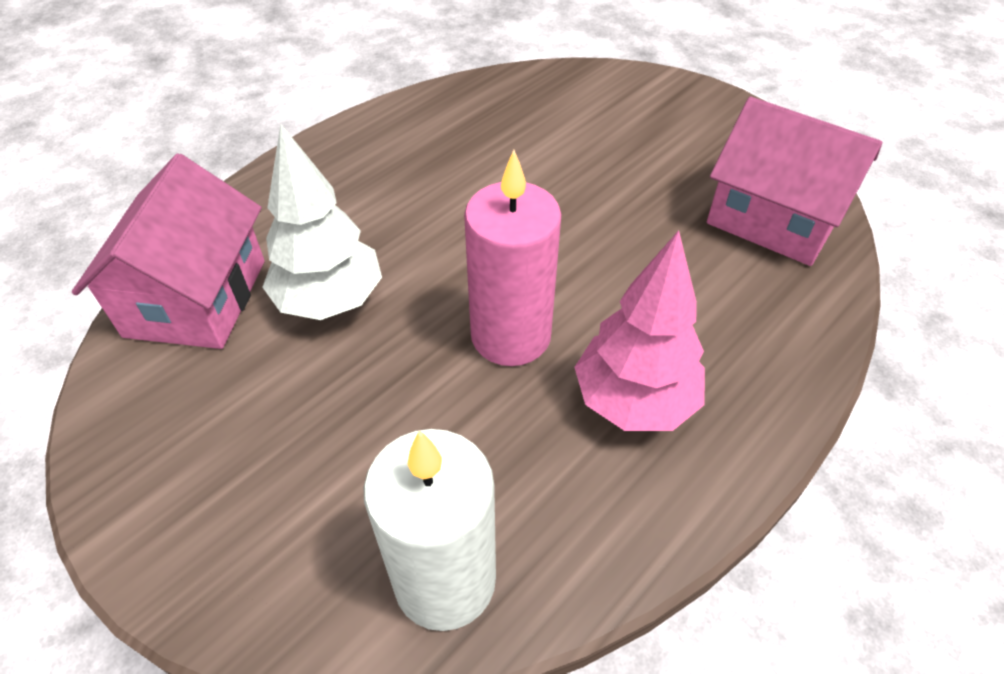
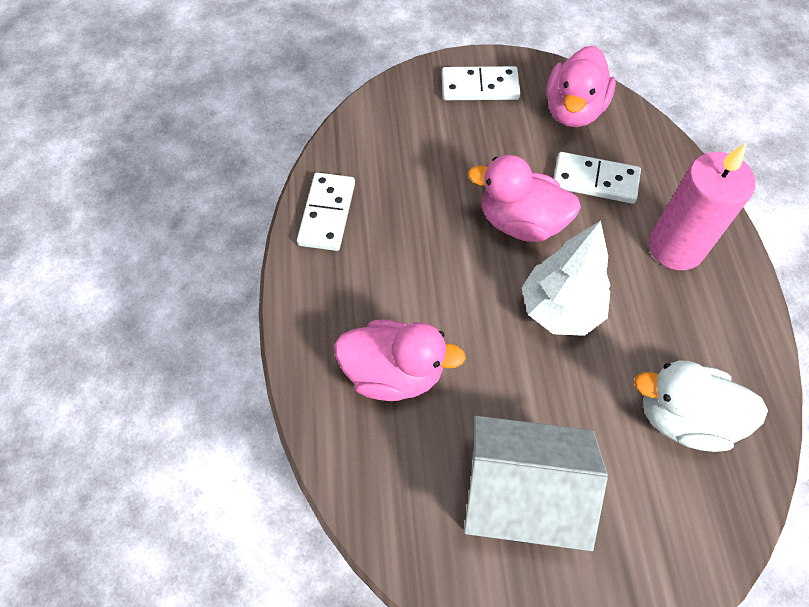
pink duck: none = 0 -> [334,320,466,401] [468,155,581,242] [546,45,616,127] = 3
pink house: [72,154,265,349] [707,97,882,266] = 2 -> none = 0
pink tree: [574,230,705,431] = 1 -> none = 0
white candle: [363,429,496,631] = 1 -> none = 0
white domino: none = 0 -> [297,172,355,251] [442,66,521,100] [553,152,641,204] = 3
white duck: none = 0 -> [634,361,768,452] = 1
white house: none = 0 -> [464,416,608,551] = 1

